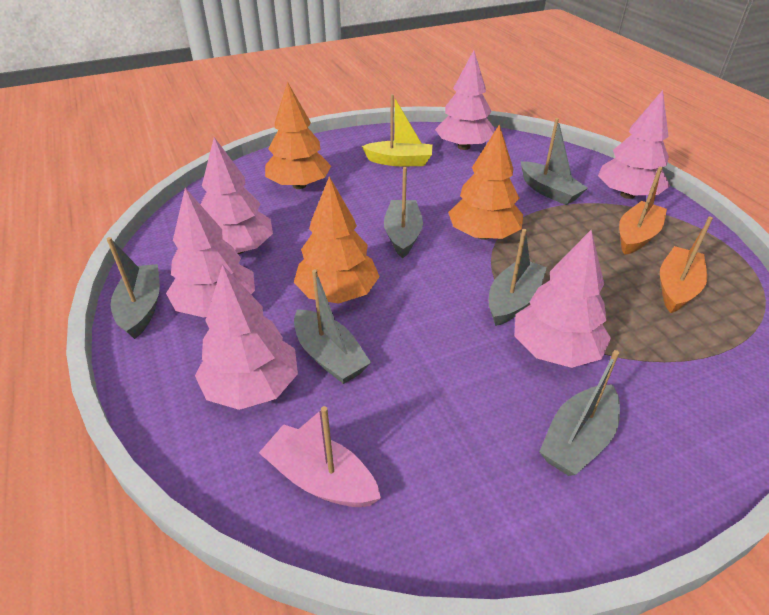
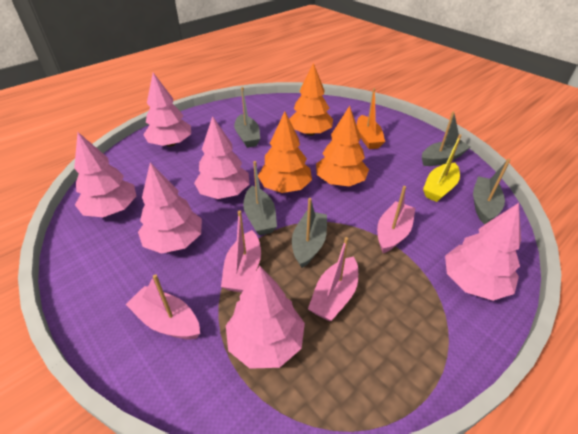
grey boat: [107,237,160,339] [294,269,371,384] [384,167,423,258] [489,229,547,326] [521,118,588,205] [539,350,620,476] = 6 -> [234,87,260,148] [243,161,277,235] [292,198,327,268] [422,111,470,166] [473,159,510,225] = 5
orange boat: [619,167,667,255] [660,217,713,313] = 2 -> [357,88,385,149] = 1
pink boat: [259,406,381,507] = 1 -> [125,274,200,340] [221,211,261,292] [308,237,358,321] [377,186,415,253] = 4

